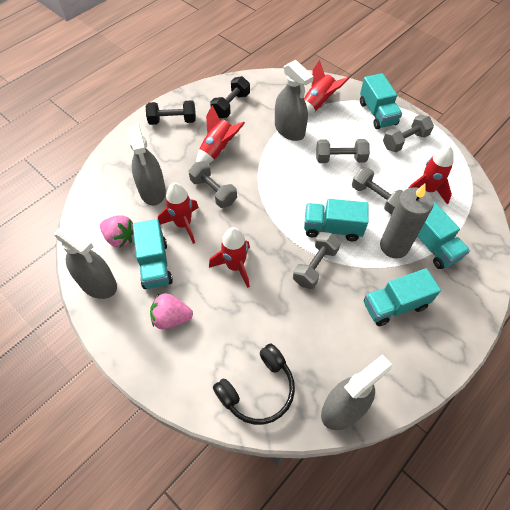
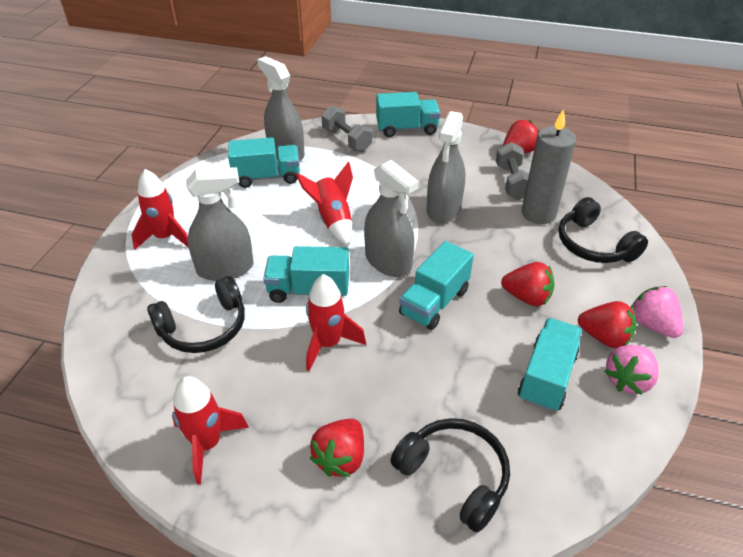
black dumbbell: [146,100,196,125] [210,76,250,118] = 2 -> none = 0
black headphones: [213,344,295,425] = 1 -> [147,276,245,353] [390,418,510,533] [558,197,648,263] = 3
grey dumbbell: [189,161,237,208] [293,232,341,289] [316,139,370,163] [352,167,403,214] [383,115,434,152] = 5 -> [321,106,372,152] [496,142,529,200] = 2
red rocket: [158,183,199,244] [196,105,245,164] [209,227,250,288] [304,60,350,116] [409,146,454,204] = 5 -> [131,169,188,250] [172,376,249,484] [296,161,353,246] [306,274,366,371] = 4
red strawberry: none = 0 -> [310,419,364,477] [501,262,555,306] [503,120,539,154] [578,301,636,348] = 4

